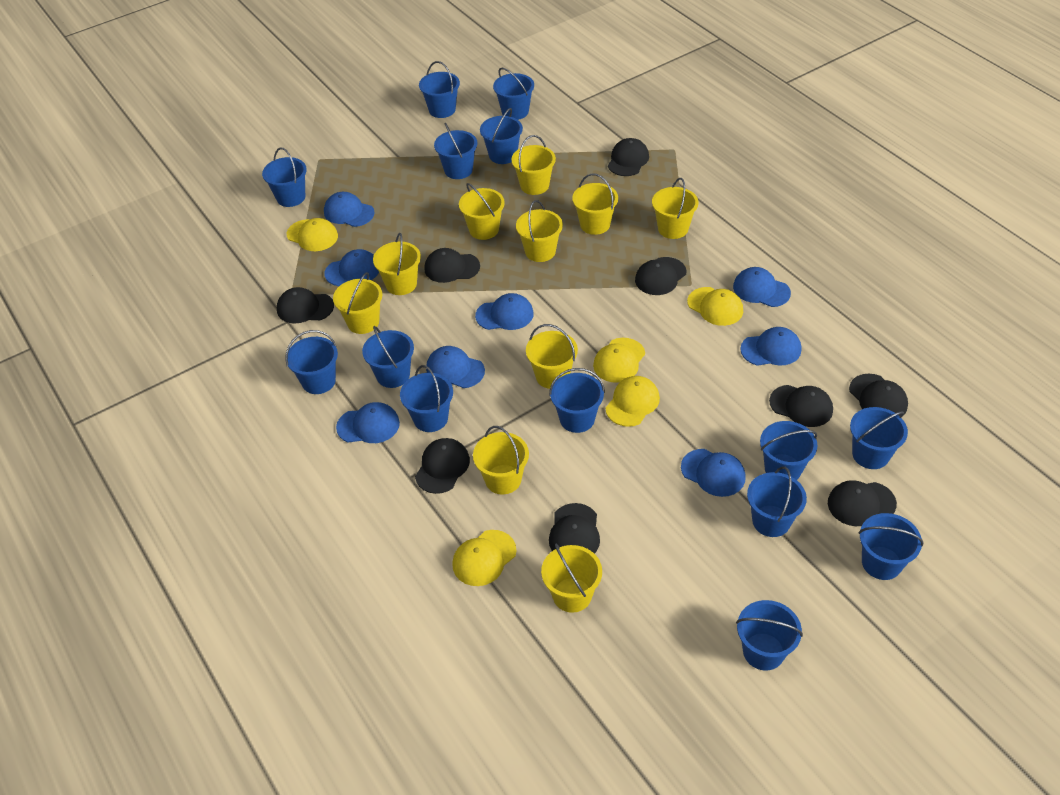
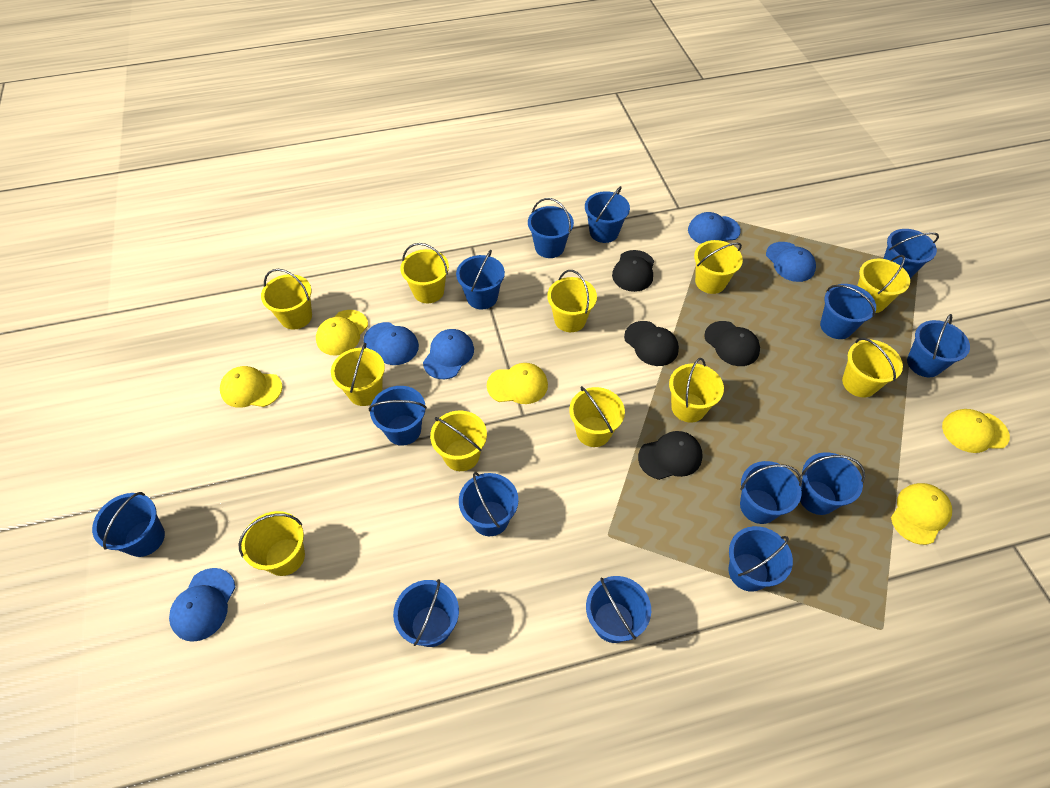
black cap: [277,287,334,324] [415,438,470,494] [424,248,480,283] [549,503,600,554] [608,138,649,176] [635,257,686,295] [769,385,833,427] [828,480,897,526] [849,374,908,416] = 9 -> [612,250,654,292] [624,321,679,366] [638,431,703,480] [704,321,760,366] = 4
blue cap: [324,192,375,227] [324,249,379,286] [336,402,400,443] [426,346,485,388] [475,293,534,330] [681,449,746,497] [733,267,791,307] [741,327,801,366] = 8 -> [169,568,236,642] [364,322,419,365] [423,329,474,379] [688,212,741,244] [766,242,816,282] = 5
yellow bucket: [333,272,382,334] [373,233,421,295] [459,183,505,240] [473,426,529,494] [511,135,556,195] [516,200,563,262] [526,324,578,389] [541,544,602,613] [572,173,618,235] [652,178,698,239] = 10 -> [238,511,305,576] [261,269,312,329] [331,343,385,406] [400,243,449,303] [430,410,487,471] [547,270,597,332] [569,386,625,447] [669,358,724,422] [694,240,743,294] [842,338,903,397] [857,255,910,313] = 11

